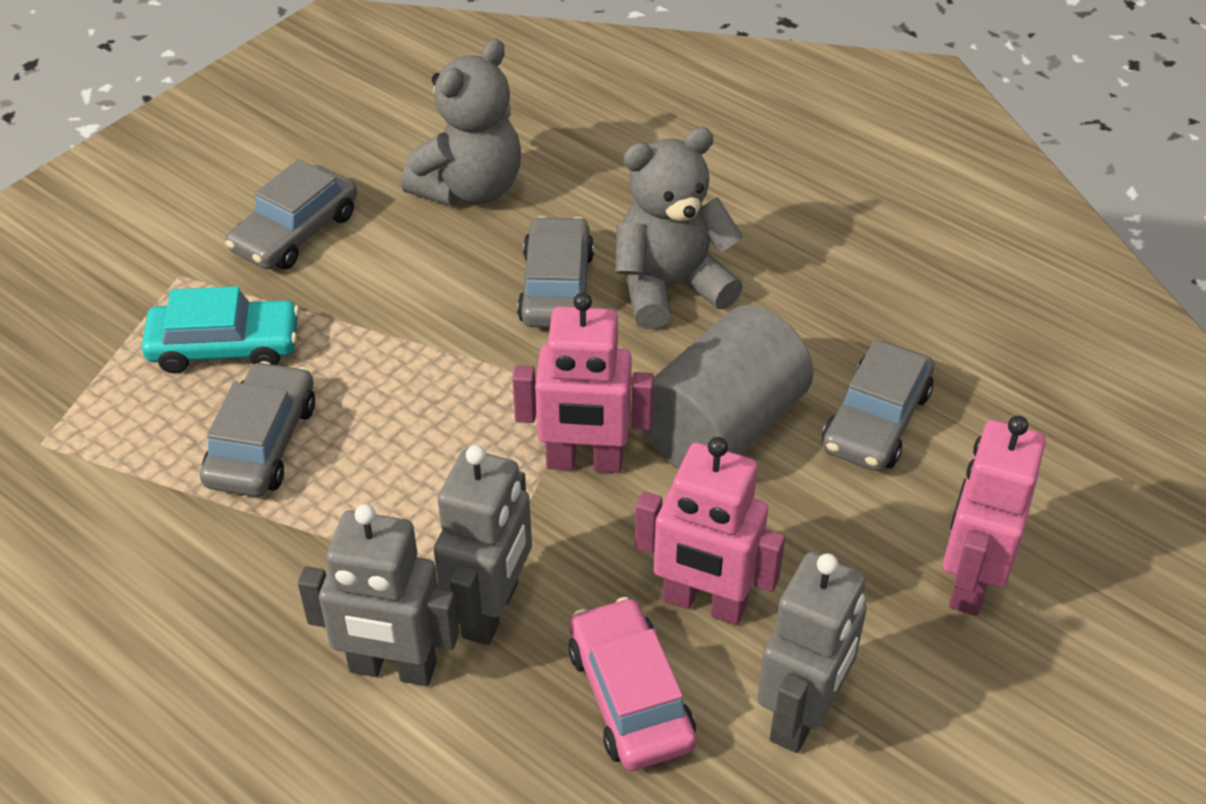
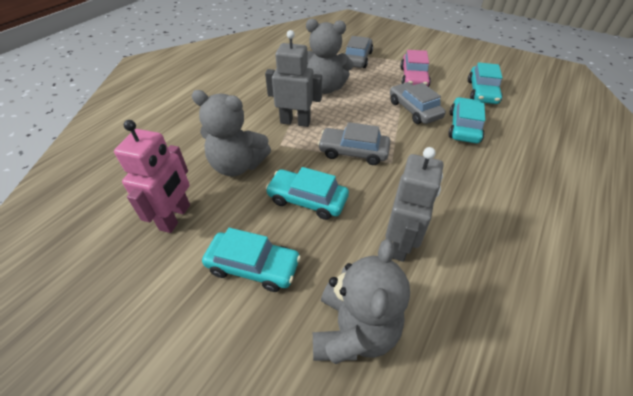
grey car: [200,361,315,497] [225,159,357,269] [517,216,594,328] [822,340,934,471] = 4 -> [318,122,390,165] [346,36,373,68] [390,82,446,124] = 3
grey cylinder: [643,305,814,469] = 1 -> none = 0
grey robot: [298,504,459,686] [434,445,532,645] [757,552,867,753] = 3 -> [265,30,322,127] [385,147,443,262] = 2
grey teddy bear: [401,39,521,206] [616,127,743,330] = 2 -> [191,90,271,177] [306,19,353,94] [313,239,410,364] = 3
pink robot: [513,293,654,473] [635,437,785,625] [943,416,1046,616] = 3 -> [114,120,190,233] = 1
turquoise car: [142,286,299,374] = 1 -> [202,228,301,292] [266,167,349,220] [448,97,485,143] [468,62,503,104] = 4

